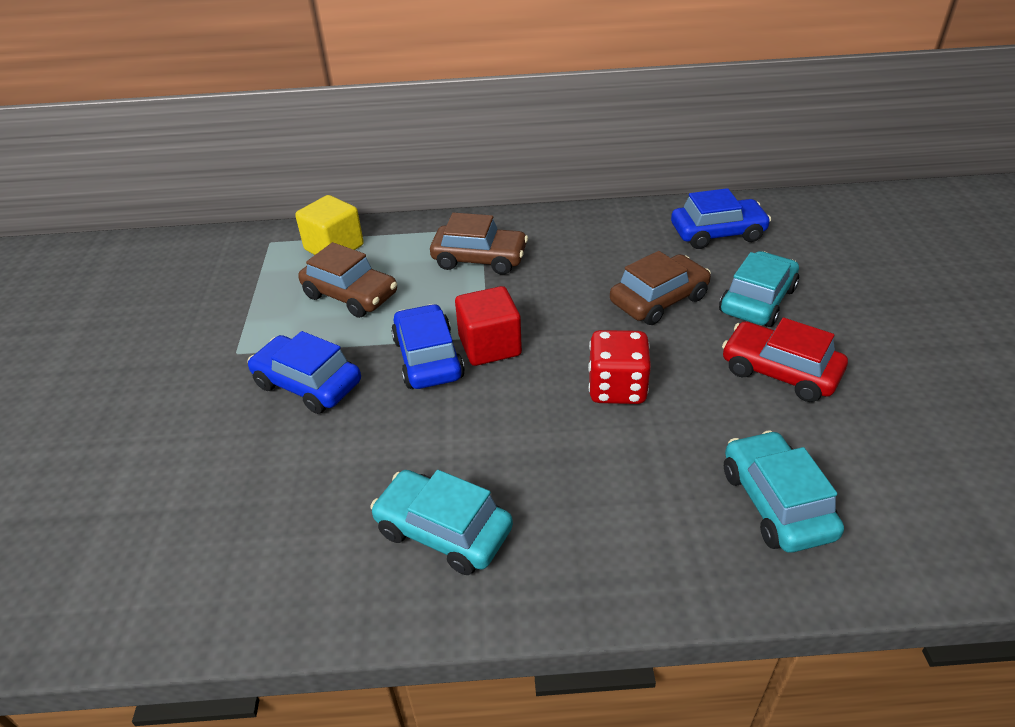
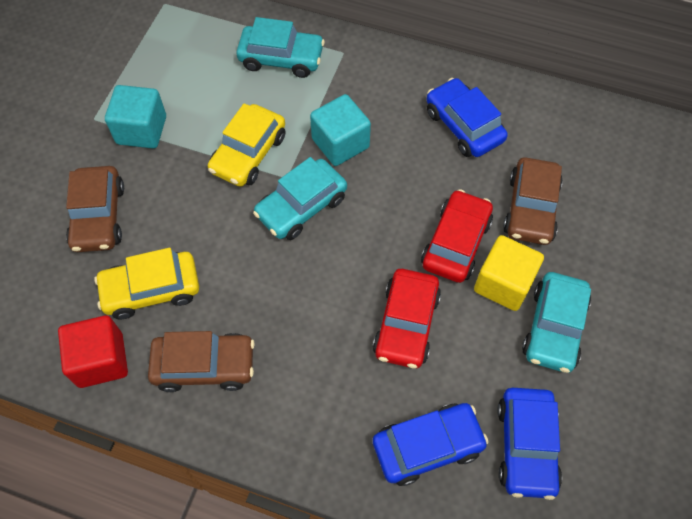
red car: [722,318,848,402] = 1 -> [373,269,441,368] [421,189,493,283] = 2
red dice: [588,330,651,404] = 1 -> none = 0
turquoise cube: none = 0 -> [105,85,166,148] [310,94,371,166] = 2
yellow car: none = 0 -> [94,248,199,319] [208,103,286,187] = 2

